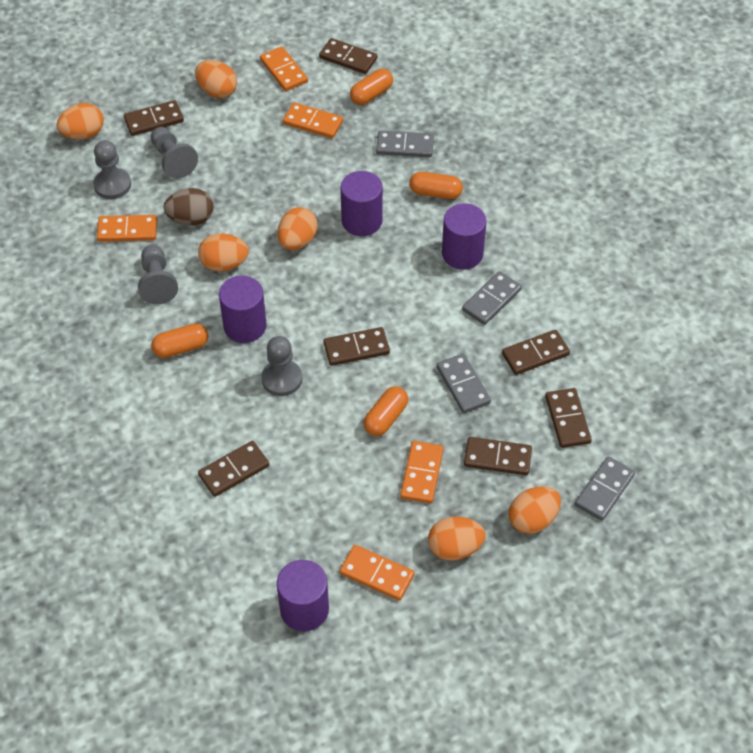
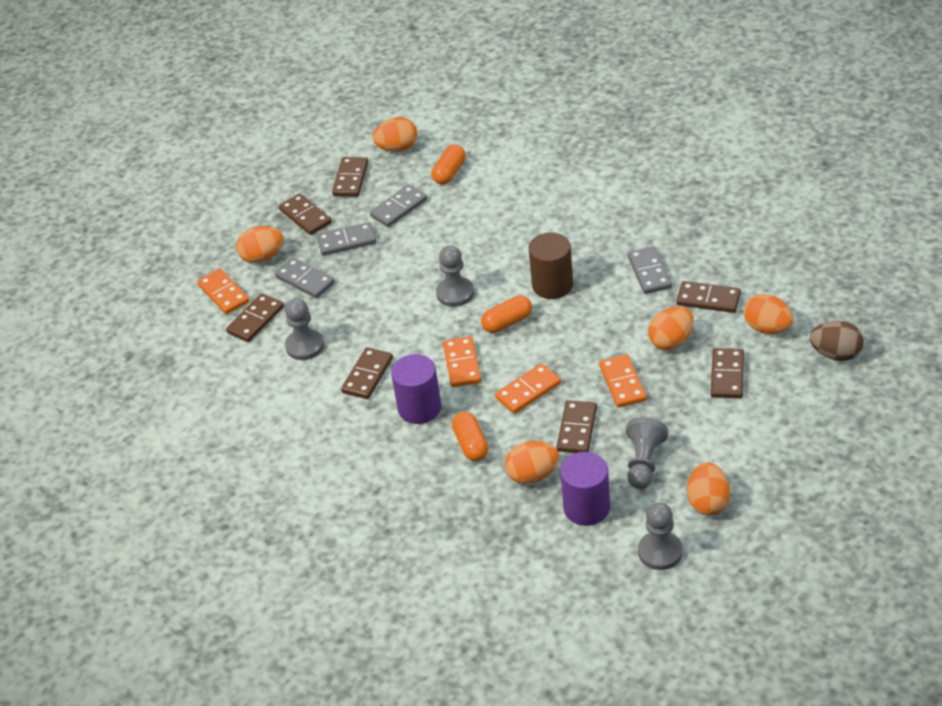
brown cylinder: none = 0 -> [529,232,573,299] = 1
orange capsule: [151,323,208,358] [350,69,393,105] [364,386,408,436] [410,172,463,199] = 4 -> [432,144,466,184] [452,412,489,461] [481,295,532,333] = 3
orange domino: [97,215,157,242] [260,46,308,91] [283,102,343,139] [340,545,414,601] [400,441,444,504] = 5 -> [197,269,250,314] [443,336,481,387] [495,363,561,414] [599,354,647,408] = 4
purple cylinder: [219,276,267,343] [277,560,329,631] [341,171,383,236] [442,203,487,270] = 4 -> [391,354,441,424] [560,452,610,526] = 2

